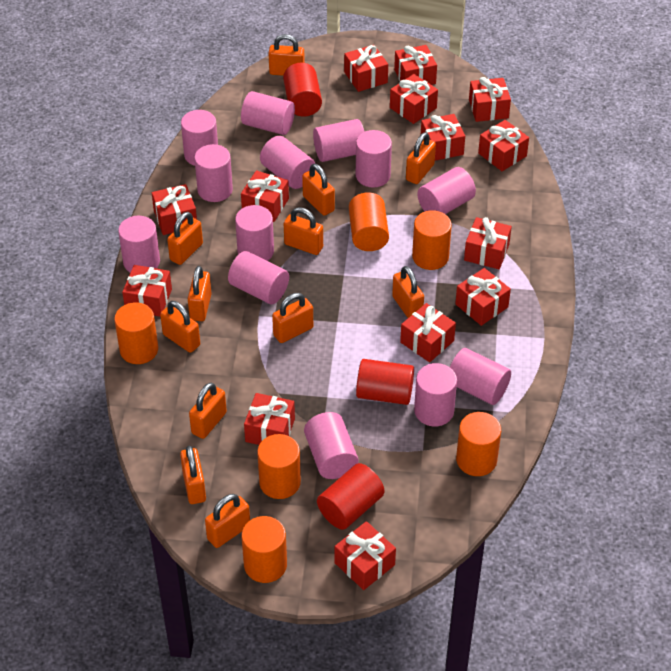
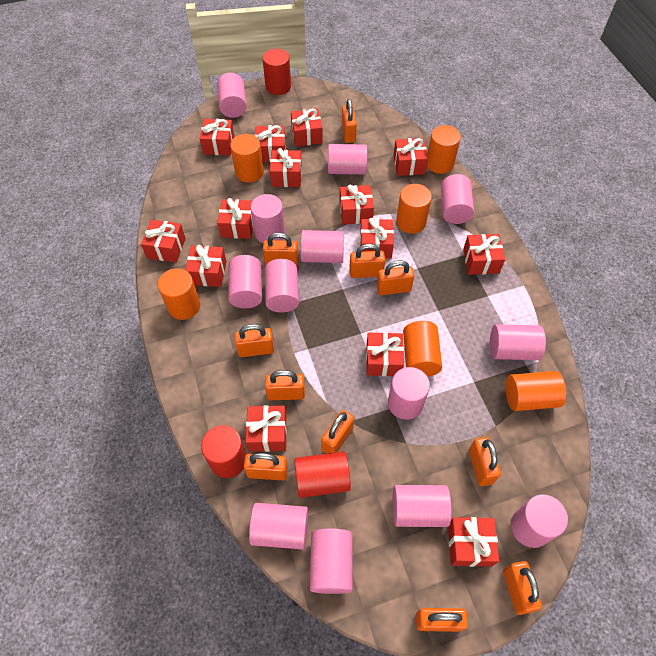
orange padlock: [160,301,200,353] [167,212,203,265] [180,445,206,504] [188,266,212,321] [189,383,227,439] [205,494,250,548] [268,34,305,76] [272,293,313,343] [284,207,323,255] [302,164,335,216] [392,266,424,318] [406,132,436,184] = 12 -> [234,324,274,357] [244,453,288,480] [263,233,298,266] [265,370,305,400] [321,410,354,454] [342,99,357,143] [349,244,385,278] [377,260,414,295] [416,608,468,632] [469,437,501,486] [503,561,542,615] = 11

